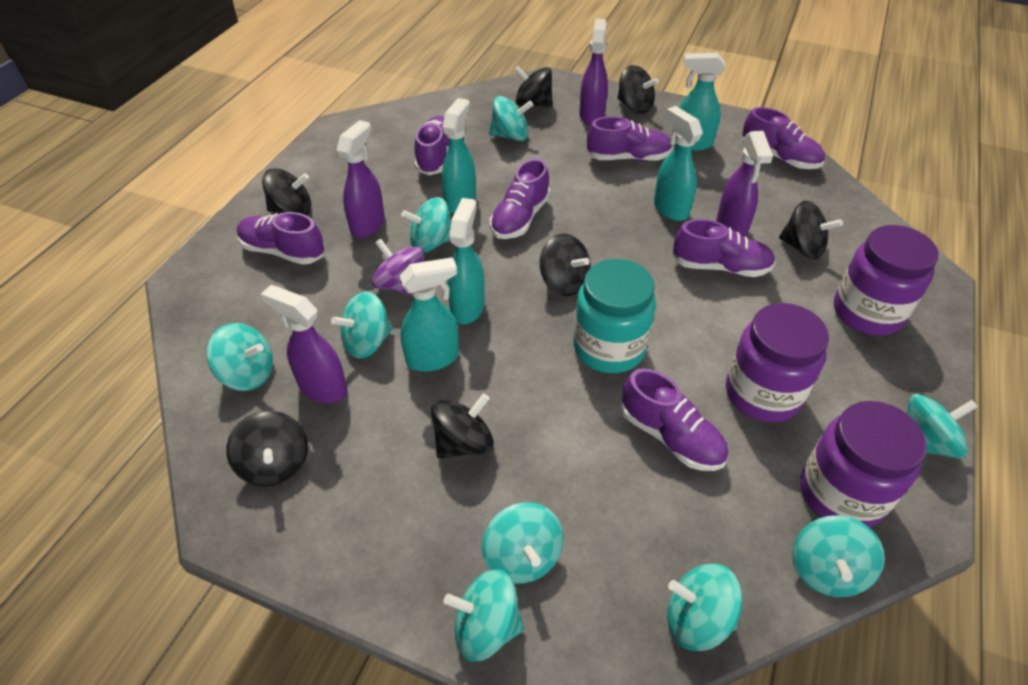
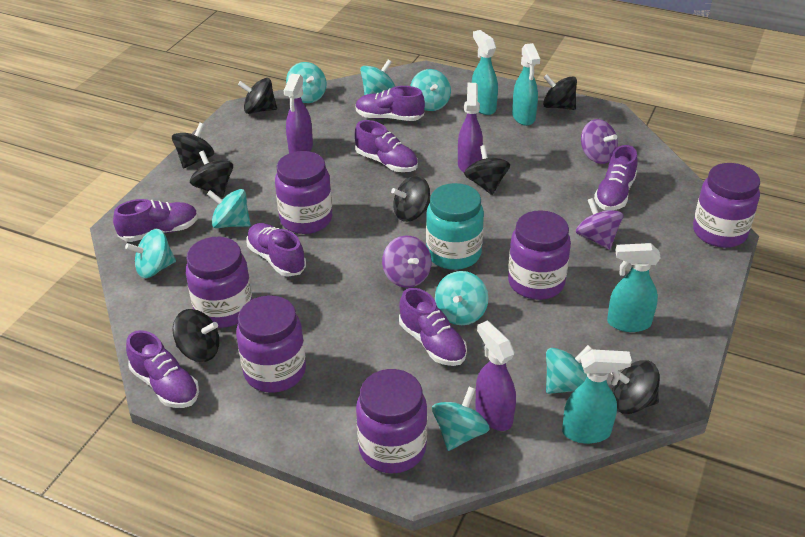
black spinning top: [226,411,308,487] [262,168,311,215] [431,393,494,459] [514,66,553,107] [540,234,591,296] [617,65,659,114] [779,201,843,259] = 7 -> [172,122,214,169] [173,309,220,362] [190,151,233,198] [238,78,277,114] [391,176,430,222] [464,145,510,195] [543,74,577,110] [611,360,660,414] = 8
purple jar: [726,303,829,422] [800,401,927,527] [834,225,939,336] = 3 -> [186,237,252,328] [236,295,306,393] [275,151,332,234] [356,369,427,473] [508,210,571,300] [693,163,760,248] = 6
purple spinning top: [372,239,424,295] = 1 -> [382,235,432,288] [576,198,624,250] [581,119,618,164] = 3
purple spray bottle: [261,285,347,403] [336,120,385,238] [579,19,608,125] [716,131,773,237] = 4 -> [284,74,313,153] [458,83,483,173] [476,321,516,431] = 3
turquoise spinning top: [207,323,273,391] [331,292,393,358] [401,197,451,253] [444,569,524,662] [482,502,564,584] [489,96,533,141] [667,564,743,651] [792,515,885,597] [907,394,978,459] = 9 -> [125,229,176,278] [207,189,251,228] [286,62,326,103] [360,60,395,95] [410,69,451,111] [432,387,490,451] [435,271,488,325] [546,345,592,394] = 8
turquoise spray bottle: [399,257,459,372] [442,98,476,214] [447,198,485,324] [654,106,703,221] [675,53,725,151] = 5 -> [472,30,498,115] [512,43,540,126] [562,349,632,444] [607,243,661,332] = 4

